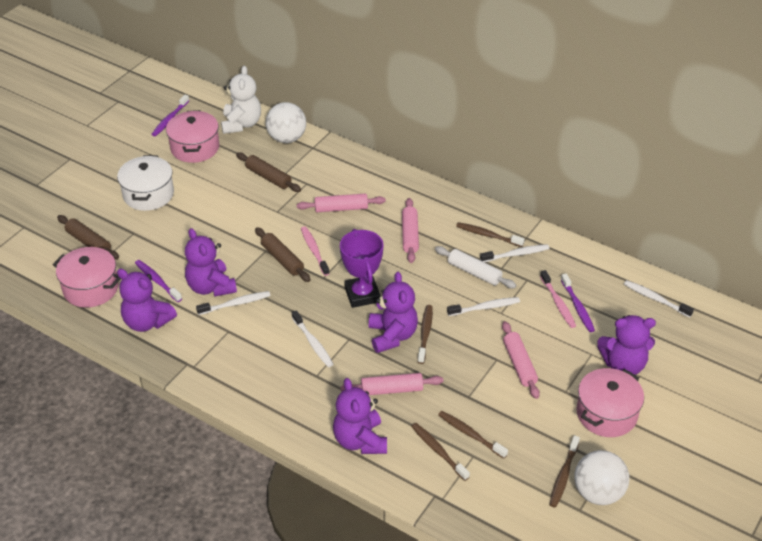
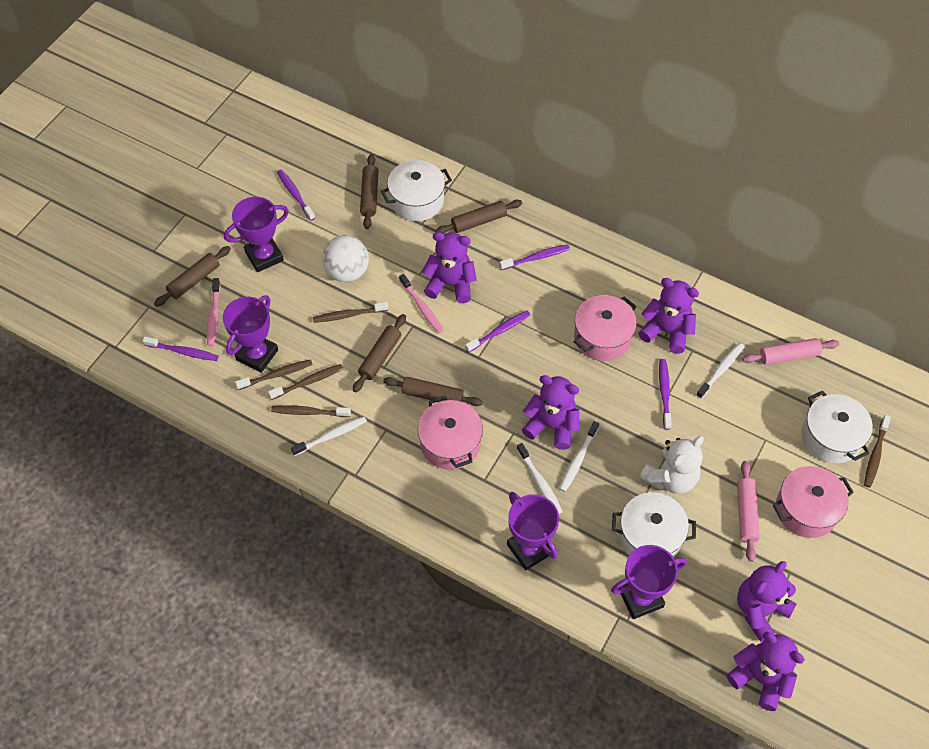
brown rolling pin: [57,215,119,260] [236,152,301,192] [255,227,310,282] = 3 -> [154,246,231,307] [353,314,406,392] [360,154,379,229] [383,377,483,406] [435,200,522,234] = 5
pink rolling pin: [297,194,386,212] [340,373,443,395] [402,198,419,263] [502,321,540,399] = 4 -> [737,461,760,562] [742,338,839,365] = 2
purple toothbrush: [135,260,182,302] [151,95,189,137] [561,274,595,332] = 3 -> [143,336,219,361] [277,169,315,221] [465,311,530,352] [499,244,570,270] [659,359,672,430] = 5
purple trophy: [340,229,384,308] = 1 -> [223,295,278,373] [224,197,289,272] [507,492,559,571] [611,545,687,619] = 4
white ball: [266,102,306,143] [575,450,629,505] = 2 -> [322,235,369,282] = 1
white pot: [117,155,174,211] = 1 -> [381,160,452,221] [612,492,696,558] [802,391,873,463] = 3
white rolling pin: [435,246,516,288] = 1 -> none = 0
white toothbrush: [196,291,270,315] [292,311,333,367] [447,297,520,316] [480,244,549,262] [624,280,694,318] = 5 -> [291,416,367,456] [517,443,563,514] [559,421,599,492] [696,343,744,399] = 4

